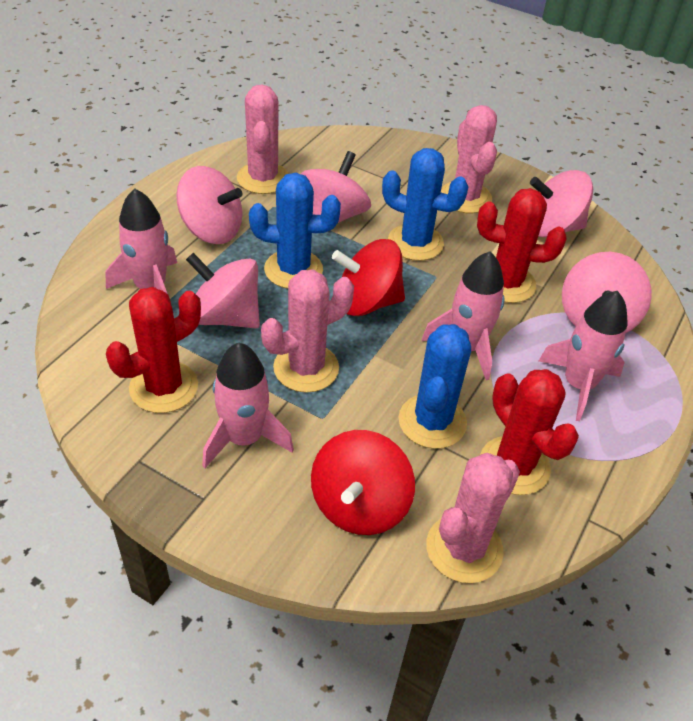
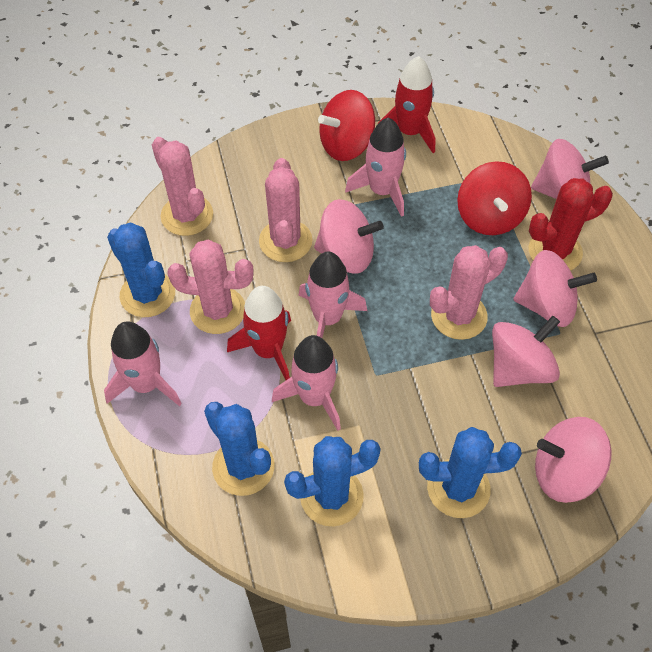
blue cactus: [249,173,341,289] [382,148,468,261] [398,324,471,449] = 3 -> [107,222,175,317] [204,402,274,496] [284,436,381,526] [419,427,522,518] = 4
red cactus: [106,287,201,413] [477,188,566,303] [480,369,579,495] = 3 -> [528,178,613,271] = 1
red rocket: none = 0 -> [227,286,291,380] [378,56,435,153] = 2

